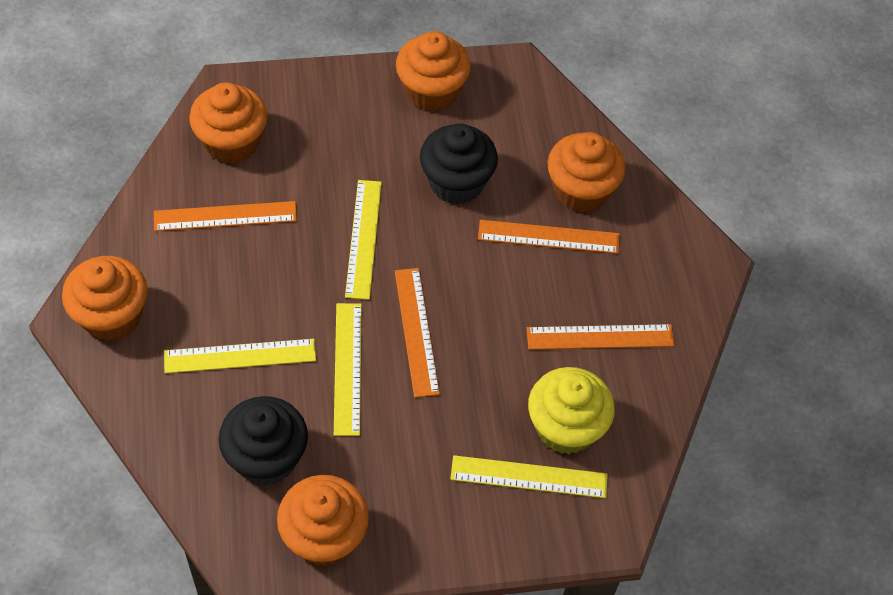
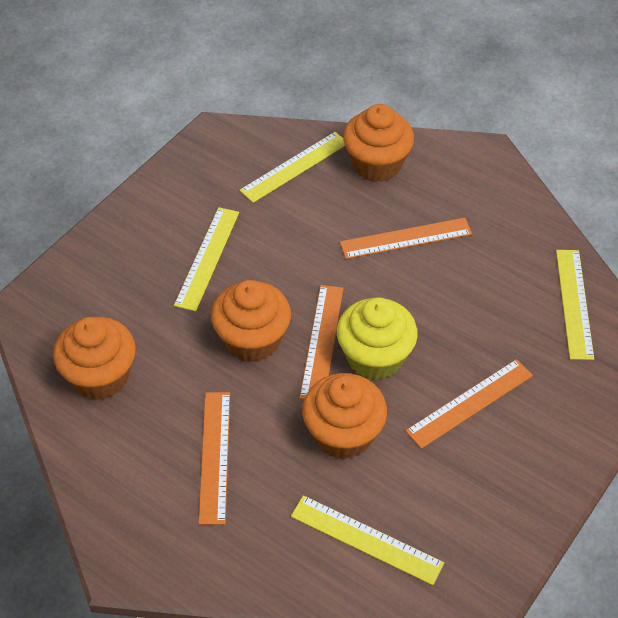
black cupcake: [219,396,308,486] [420,123,498,204] = 2 -> none = 0
orange cupcake: [62,256,147,341] [189,82,267,164] [277,475,369,566] [396,31,471,111] [547,132,625,213] = 5 -> [53,317,136,400] [211,280,291,362] [302,373,387,460] [343,104,414,182] = 4

